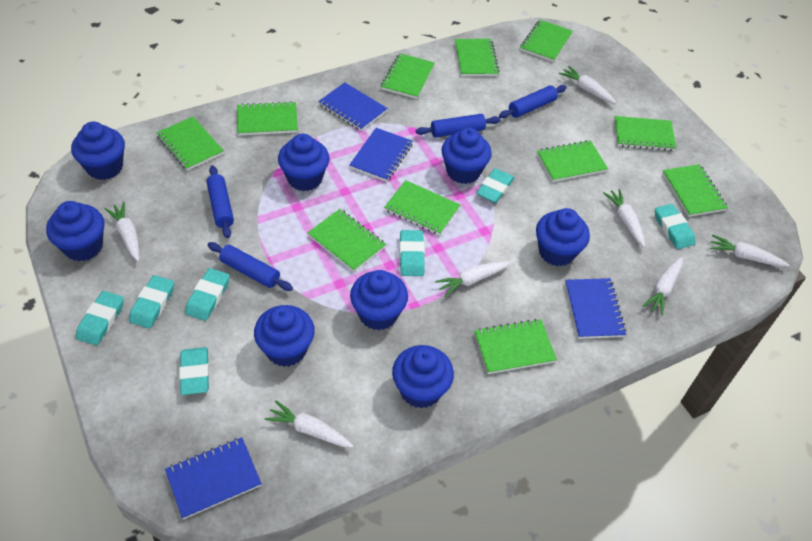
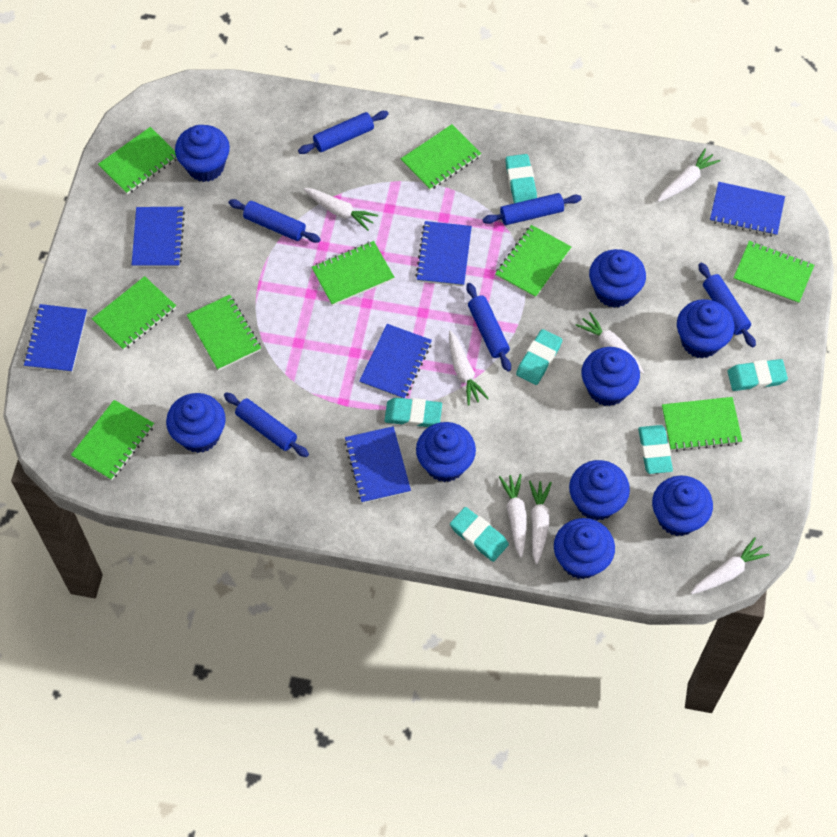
blue cupcake: [46,201,105,261] [71,122,125,180] [254,305,315,367] [278,134,329,191] [350,270,408,330] [392,345,454,408] [441,127,492,184] [536,208,590,266] = 8 -> [166,393,226,453] [175,125,230,182] [416,422,476,482] [554,518,615,579] [569,460,630,521] [582,347,640,406] [589,249,646,308] [652,475,713,536] [677,299,734,359] = 9
blue notebook: [165,437,262,519] [318,82,388,131] [349,128,413,182] [565,278,626,339] = 4 -> [23,304,87,373] [132,207,185,267] [344,426,411,503] [359,324,432,398] [415,221,472,286] [710,182,785,236] = 6
blue rolling pin: [207,165,234,238] [208,242,293,291] [415,114,501,138] [499,85,567,118] = 4 -> [224,392,309,457] [229,199,321,243] [298,111,389,154] [466,283,511,371] [483,193,582,225] [699,263,756,347] = 6
green notebook: [156,117,224,171] [237,101,298,136] [307,209,386,272] [381,53,435,99] [384,180,460,235] [455,39,499,76] [474,319,557,374] [520,20,573,62] [537,140,608,182] [614,116,676,151] [662,164,728,217] = 11 -> [71,400,154,481] [92,276,176,350] [98,127,177,194] [187,295,261,371] [312,241,394,306] [401,124,481,190] [495,225,571,298] [662,397,742,452] [733,241,814,304] = 9
turquoise eraser: [76,291,124,346] [129,275,174,328] [179,347,209,395] [185,268,230,321] [399,230,425,276] [476,168,514,203] [655,204,695,249] = 7 -> [384,398,442,427] [450,507,509,562] [505,154,537,203] [516,329,562,385] [638,425,673,474] [727,359,788,391] = 6

